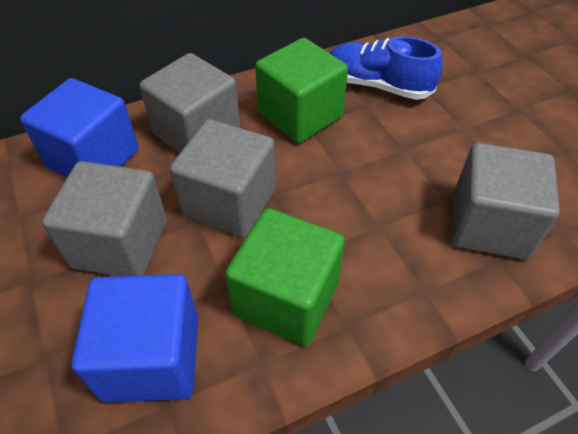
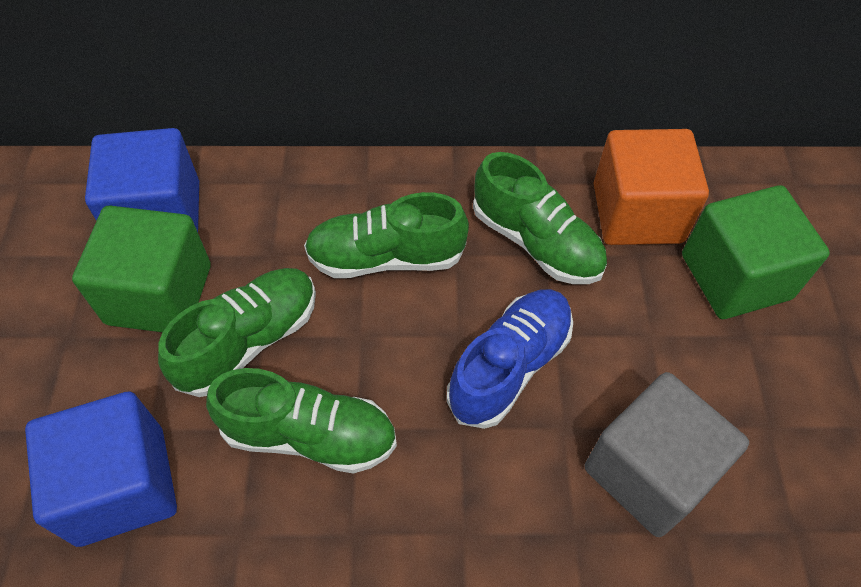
green shoe: none = 0 -> [158,268,316,397] [206,368,397,474] [304,192,469,278] [473,152,607,284] = 4
grey cube: [42,161,167,276] [139,53,240,153] [170,119,276,237] [451,143,560,260] = 4 -> [584,372,749,537] = 1
orange cube: none = 0 -> [594,129,709,245] = 1

